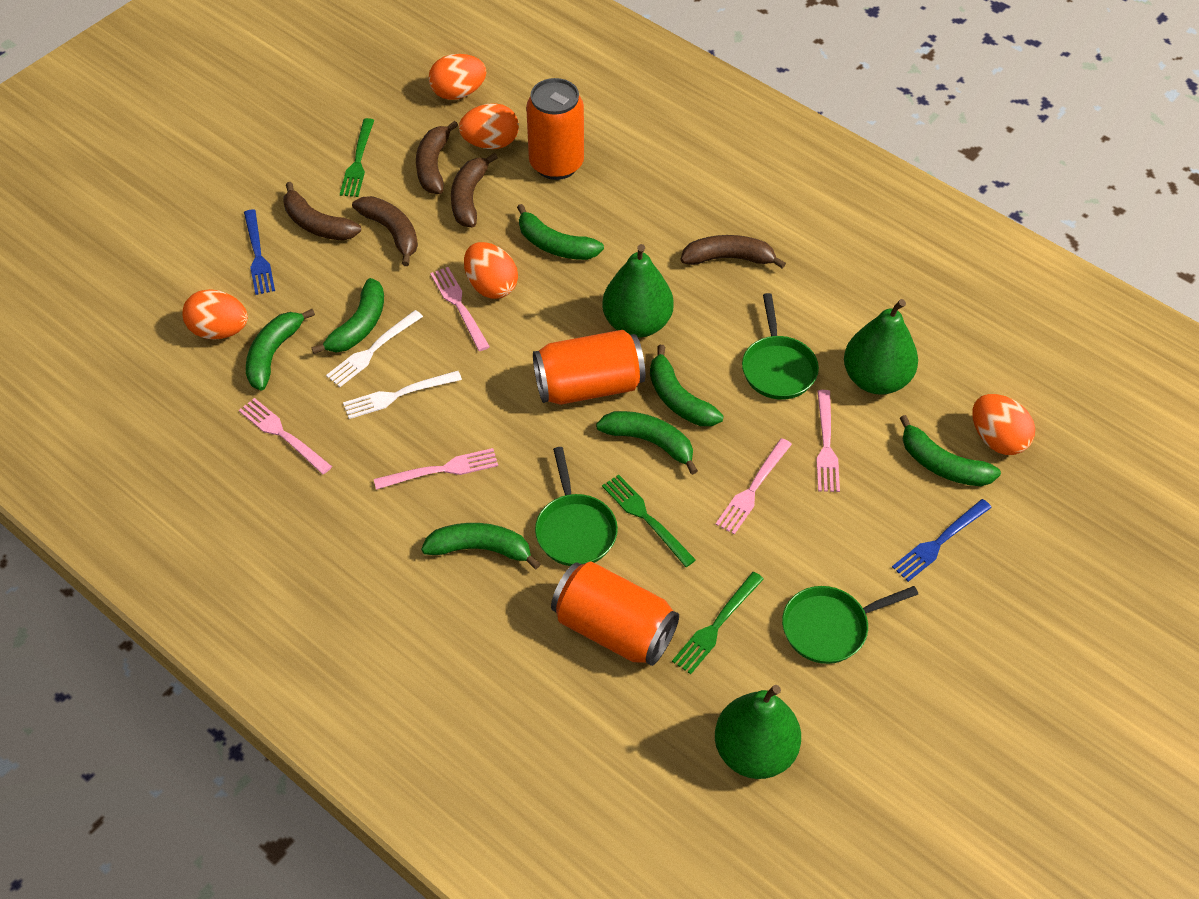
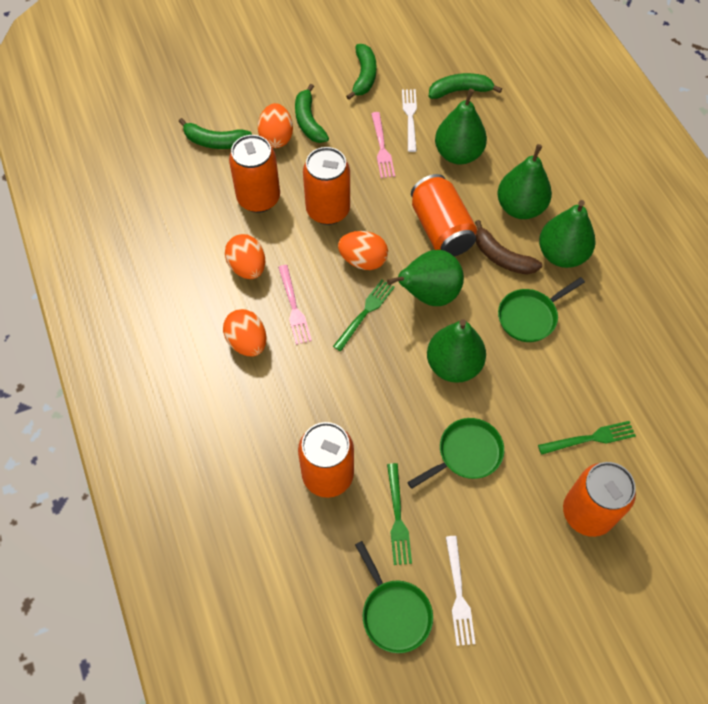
blue fork: [244,209,275,295] [892,499,992,582] = 2 -> none = 0
brown banana: [284,182,361,241] [352,196,418,266] [416,121,458,194] [451,153,498,228] [680,235,786,269] = 5 -> [475,220,542,275] = 1
green banana: [246,309,315,391] [311,278,384,354] [421,523,540,569] [517,204,604,260] [596,411,698,475] [650,345,724,426] [900,415,1001,486] = 7 -> [178,118,252,149] [295,84,329,143] [346,44,376,100] [429,73,502,99] = 4
green pear: [602,244,674,338] [715,685,801,779] [844,299,918,395] = 3 -> [387,250,464,306] [427,319,486,383] [435,88,487,164] [497,144,552,219] [539,200,595,268] = 5
orange can: [526,78,584,180] [533,330,645,405] [551,561,679,666] = 3 -> [229,135,280,213] [298,422,354,498] [303,147,350,225] [411,174,477,256] [563,462,636,537] = 5
orange egg: [182,289,248,340] [428,54,487,100] [459,103,519,149] [464,242,518,299] [973,394,1035,455] = 5 -> [223,309,266,356] [225,234,265,279] [258,103,293,148] [338,231,388,270] = 4
pink fork: [239,398,332,475] [374,448,498,490] [430,267,490,351] [715,438,792,534] [816,390,840,492] = 5 -> [278,265,312,345] [371,112,395,178] = 2

